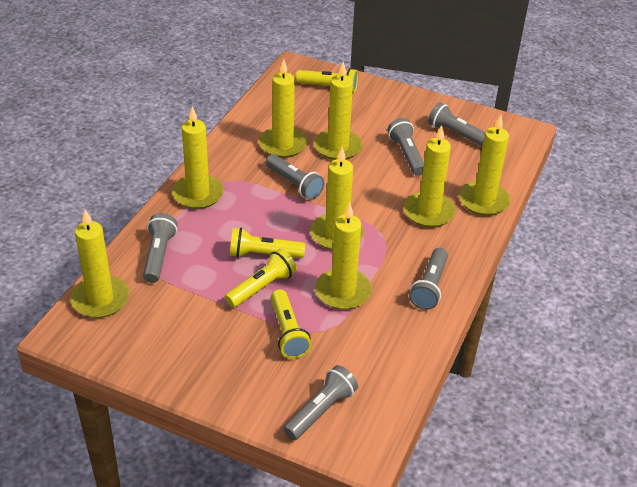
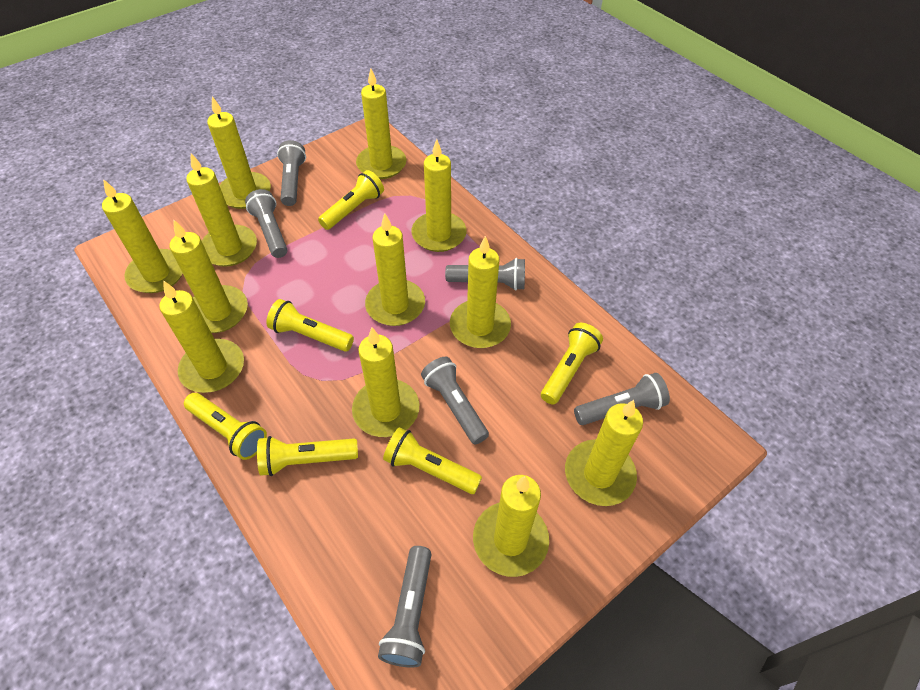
yellow candle: [70,210,129,318] [172,107,224,209] [259,59,307,158] [310,147,364,250] [314,62,362,160] [315,203,372,310] [404,125,455,227] [459,115,510,216] = 8 -> [102,179,183,293] [159,280,244,393] [170,220,248,333] [186,153,257,267] [207,96,271,209] [352,327,419,437] [356,68,406,179] [365,213,425,326] [412,139,467,252] [450,236,511,348] [473,475,549,577] [565,400,643,506] = 12
yellow flashlight: [225,249,297,308] [230,228,305,258] [271,289,311,359] [296,68,358,93] = 4 -> [184,393,267,460] [257,436,358,476] [266,299,354,352] [318,170,384,230] [383,427,482,494] [541,323,603,405] = 6

